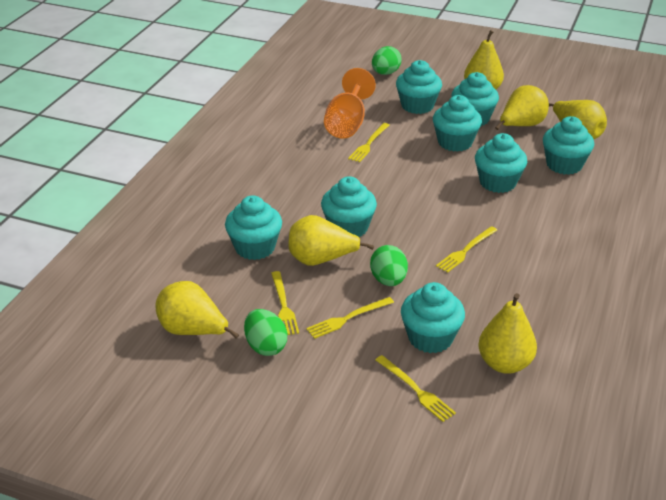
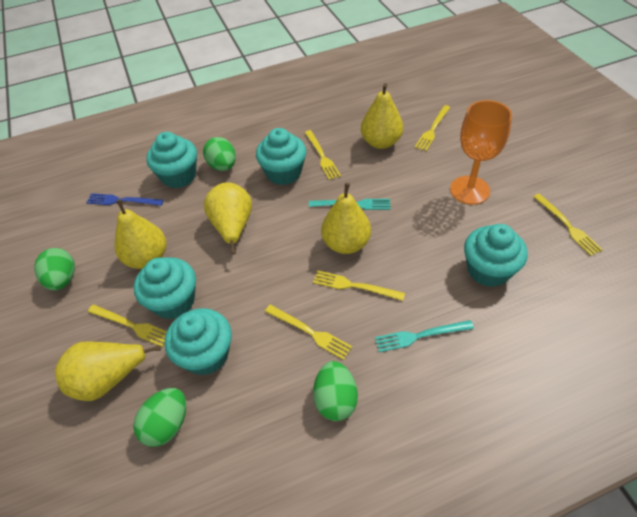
blue fork: none = 0 -> [86,193,164,206] = 1
green egg: [244,309,287,356] [370,245,408,286] [372,46,402,75] = 3 -> [34,248,75,290] [133,388,186,447] [203,137,236,171] [313,361,358,421] = 4
turquoise cupcake: [225,195,282,260] [321,176,377,237] [396,60,442,114] [401,282,465,353] [433,95,482,152] [451,72,499,126] [475,133,527,193] [543,116,594,175] = 8 -> [134,257,196,319] [146,132,197,188] [165,308,232,375] [256,128,306,185] [464,224,528,287] = 5
turquoise fork: none = 0 -> [309,199,391,210] [375,320,474,352] = 2
yellow fork: [271,271,299,335] [306,297,394,339] [348,123,389,162] [375,355,456,422] [436,226,497,273] = 5 -> [88,305,167,347] [265,305,352,360] [305,130,341,180] [313,270,405,301] [415,105,450,151] [533,194,603,256] = 6
yellow pear: [155,281,239,339] [289,215,374,266] [464,30,504,90] [478,293,537,374] [495,85,549,130] [549,100,607,139] = 6 -> [55,341,161,401] [115,199,166,269] [204,182,252,254] [321,183,371,254] [361,83,403,149] = 5

